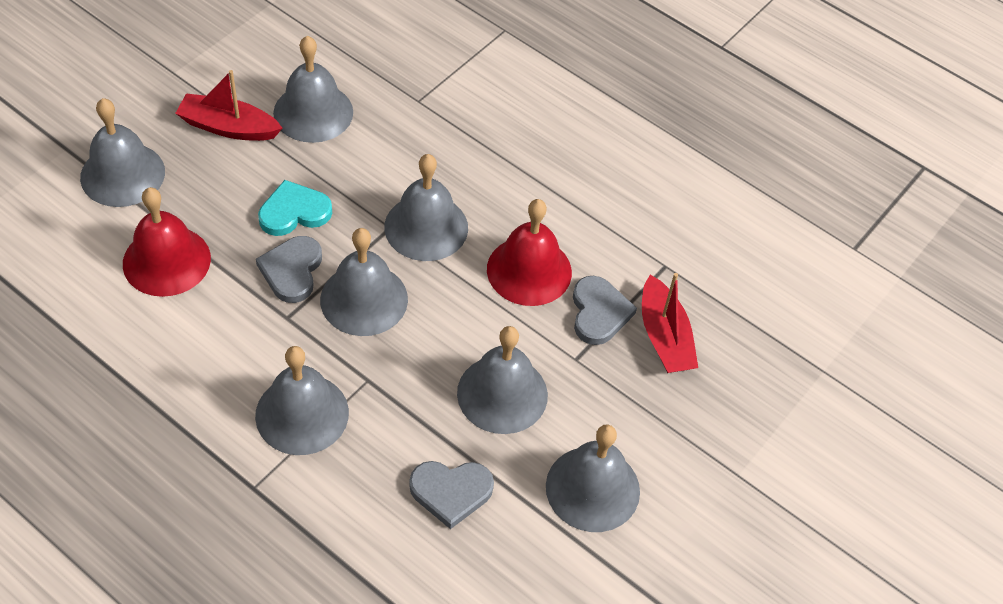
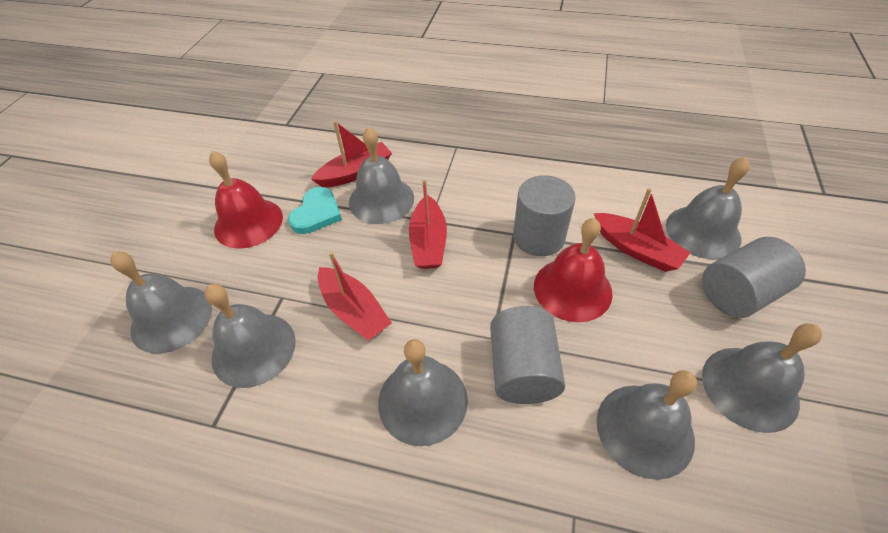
grey cylinder: none = 0 -> [490,306,565,404] [513,175,576,256] [702,237,806,318] = 3
grey heart: [256,236,322,303] [409,461,494,529] [573,276,637,345] = 3 -> none = 0
red boat: [175,70,282,141] [642,273,698,373] = 2 -> [311,121,392,187] [318,252,392,340] [409,179,447,269] [594,188,690,272] = 4

